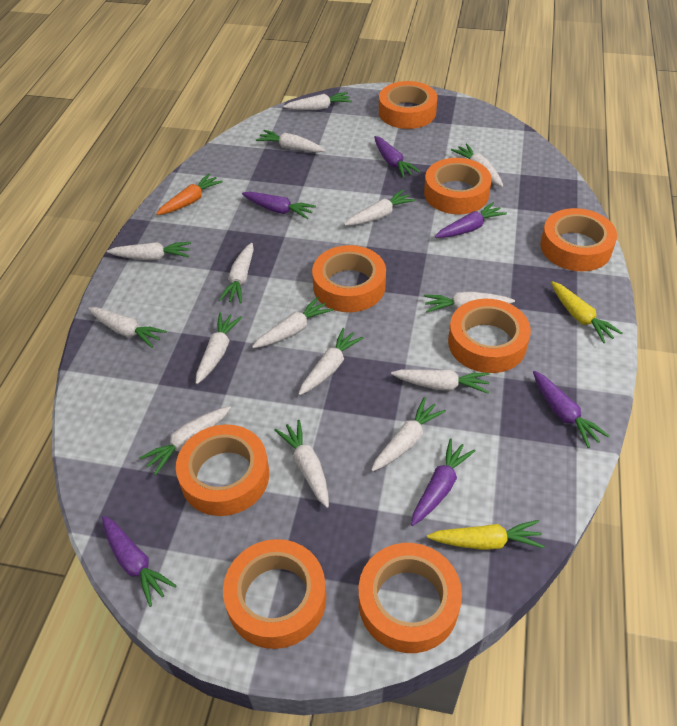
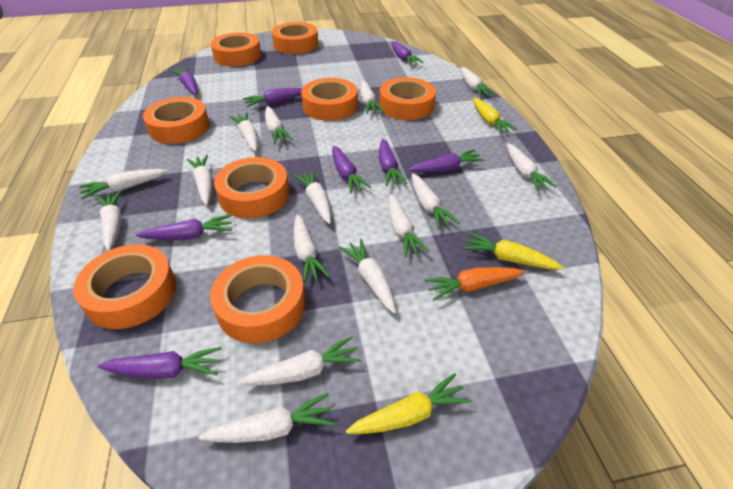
purple carrot: [102,516,177,607] [242,192,316,219] [374,136,421,178] [411,438,475,526] [435,202,507,238] [533,371,609,448] = 6 -> [98,347,222,379] [136,215,232,240] [171,67,198,95] [243,88,302,107] [332,146,371,193] [379,139,407,186] [391,41,423,66] [408,149,485,172] = 8
yellow carrot: [427,520,545,550] [551,281,622,343] = 2 -> [346,373,472,434] [463,232,564,270] [473,98,517,134] = 3

